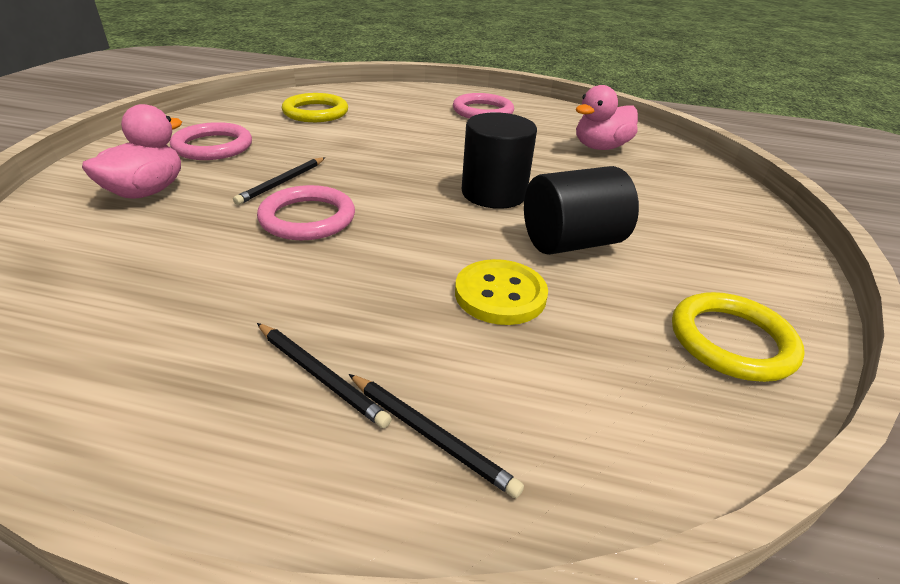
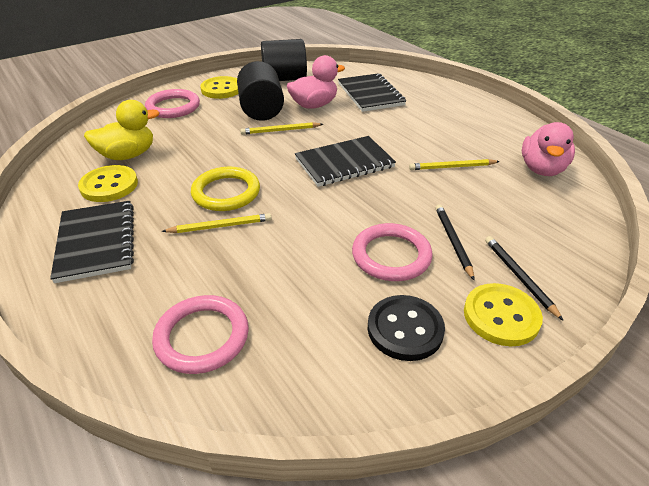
black button: none = 0 -> [368,295,445,361] = 1
black notebook: none = 0 -> [50,201,134,283] [295,136,396,187] [338,73,406,112] = 3
black pencil: [233,157,325,205] [257,323,392,428] [349,374,524,498] = 3 -> [435,204,474,280] [485,236,563,320] = 2
yellow button: [455,259,548,325] = 1 -> [78,165,138,202] [200,76,239,99] [464,283,543,346] = 3
yellow duck: none = 0 -> [84,100,160,160] = 1
yellow pencil: none = 0 -> [162,213,272,233] [240,122,323,135] [409,159,500,170] = 3
yellow ring: [282,93,348,122] [672,292,805,382] = 2 -> [191,167,260,211] = 1

